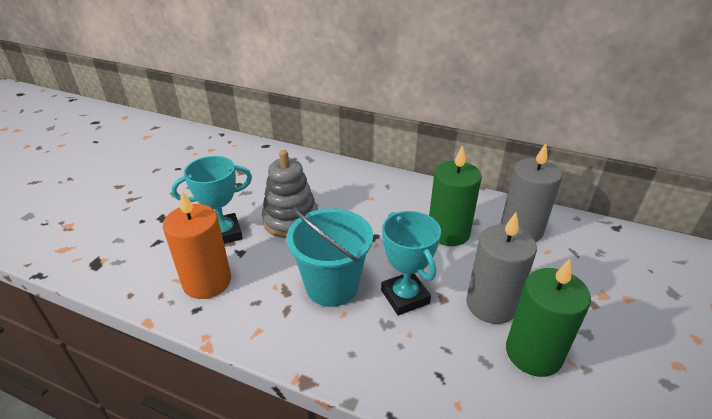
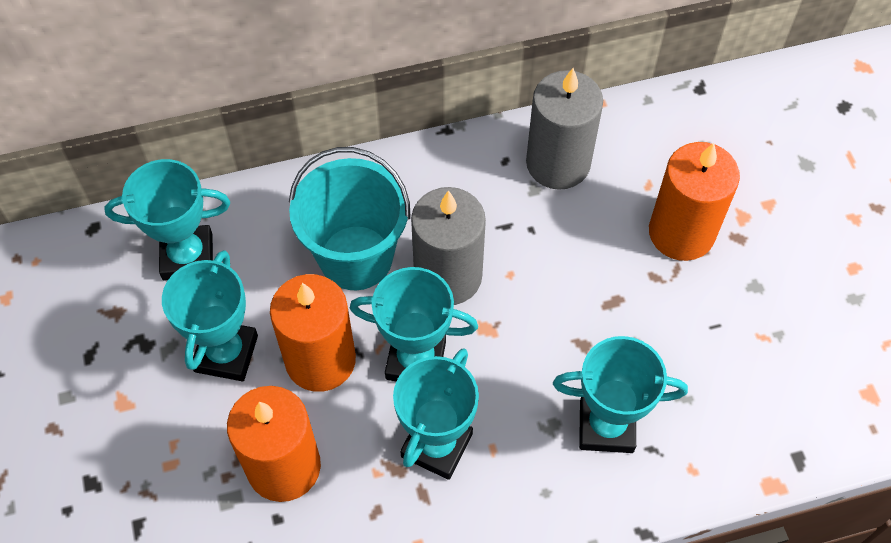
green candle: [429,145,482,246] [506,259,591,377] = 2 -> none = 0
grey stacking toy: [262,150,318,238] = 1 -> none = 0
orange candle: [163,191,231,299] = 1 -> [227,386,321,502] [270,274,356,392] [649,142,740,261] = 3
turquoise trophy: [172,156,252,244] [381,211,441,315] = 2 -> [104,159,230,281] [162,250,258,381] [350,267,478,381] [393,348,479,480] [553,336,688,453] = 5

